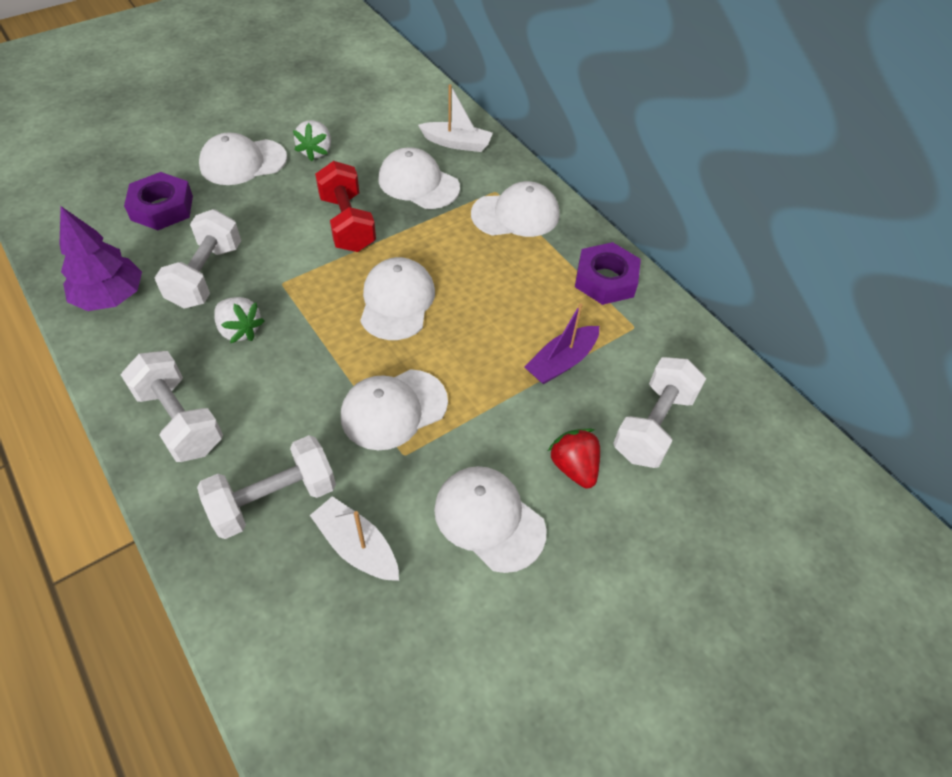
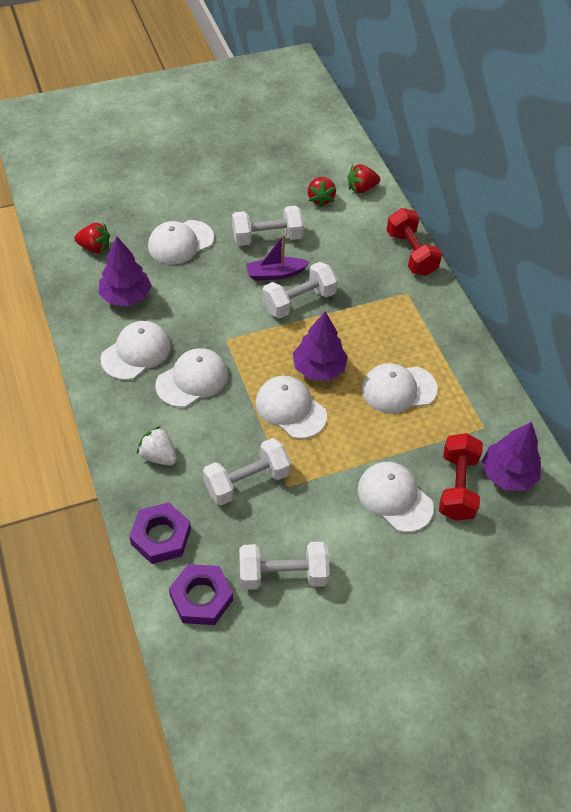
purple tree: [60,206,142,311] = 1 -> [99,237,152,306] [293,311,348,381] [482,422,541,491] = 3
red dumbbell: [315,161,376,252] = 1 -> [387,208,442,276] [439,433,483,521] = 2
red strawberry: [548,429,600,488] = 1 -> [74,223,110,253] [308,177,336,208] [348,164,380,193] = 3
white boat: [310,496,399,581] [418,84,493,152] = 2 -> none = 0
white strawberry: [214,297,265,343] [293,120,331,161] = 2 -> [137,426,177,466] = 1

